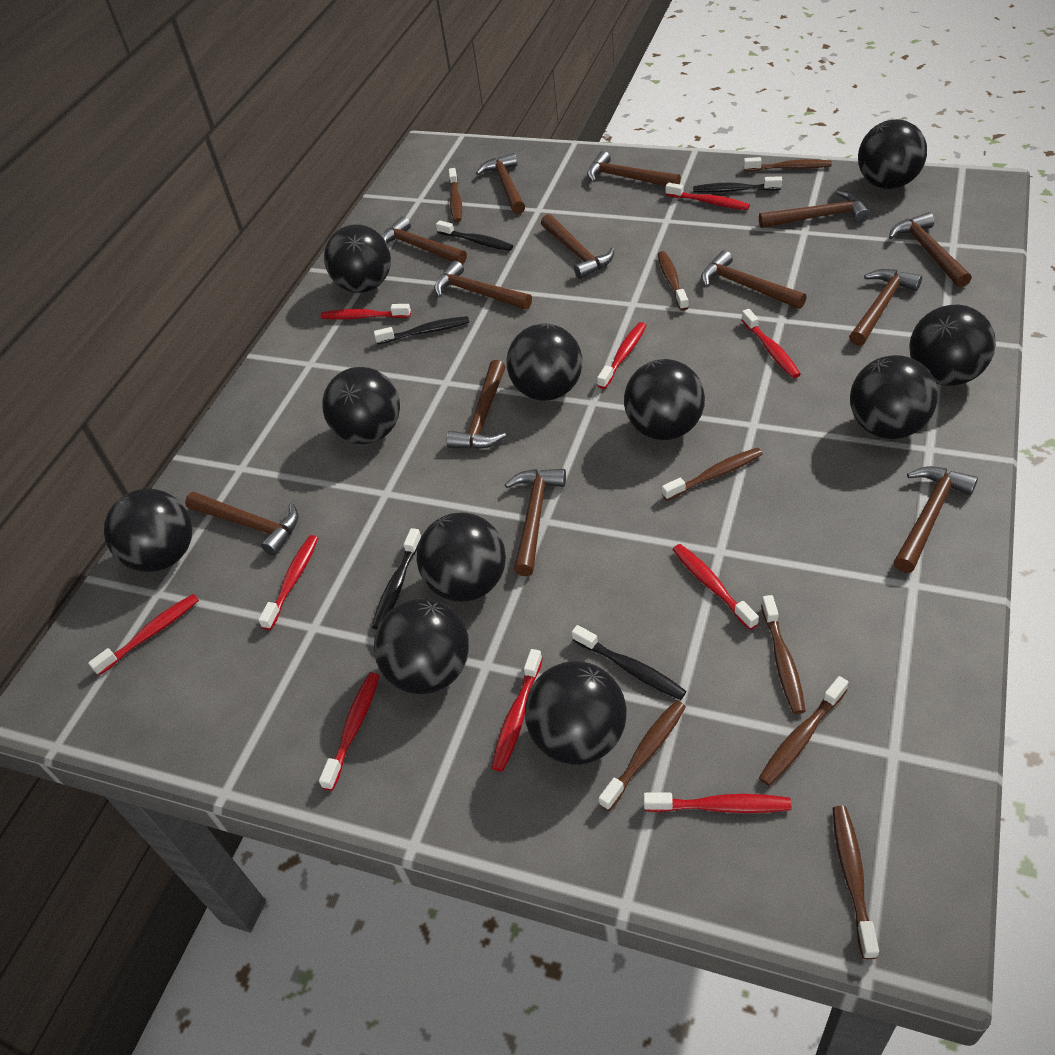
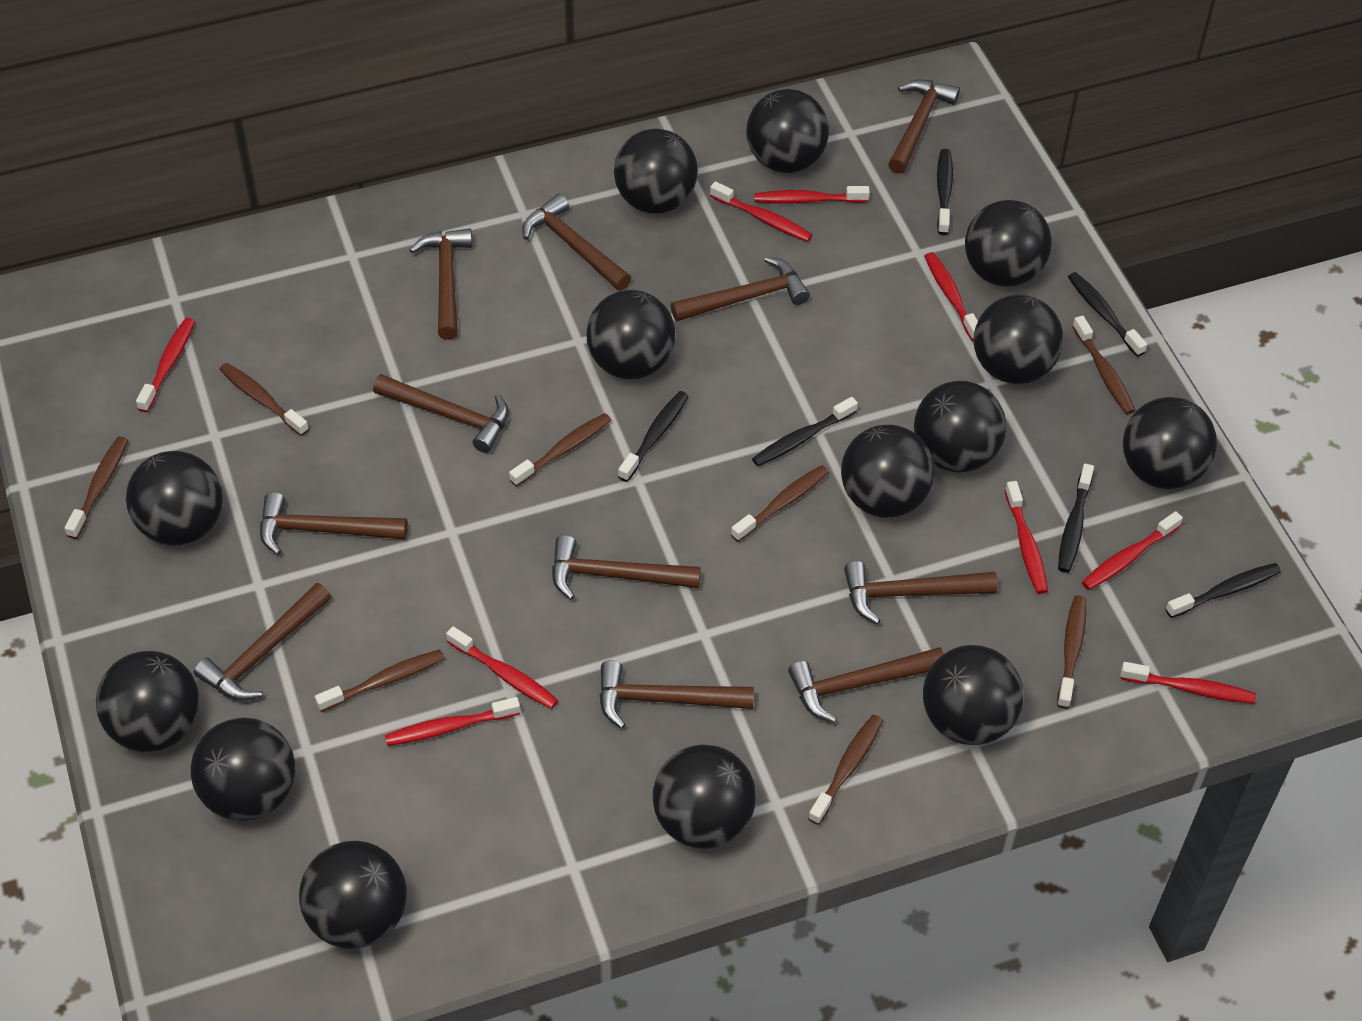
black ball: [104,489,192,572] [322,367,400,444] [324,225,391,293] [374,598,469,694] [417,512,506,602] [506,323,582,401] [525,661,627,765] [624,359,705,440] [850,355,938,439] [858,119,927,189] [909,305,996,386] = 11 -> [96,651,200,752] [126,451,223,545] [191,717,295,821] [299,841,407,949] [586,290,675,379] [614,129,698,214] [653,744,756,849] [746,89,829,173] [841,425,935,518] [914,381,1006,472] [923,645,1023,745] [965,200,1052,286] [974,295,1063,384] [1123,397,1217,489] = 14
black toothbrush: [372,528,421,630] [374,316,469,344] [436,220,513,251] [572,625,686,700] [693,176,782,193] = 5 -> [618,391,688,482] [752,397,858,466] [937,149,953,235] [1058,463,1094,573] [1068,272,1147,357] [1166,563,1281,618] = 6
brown hammer: [185,492,299,556] [382,216,467,264] [434,261,532,309] [446,360,506,449] [476,153,525,214] [505,469,566,576] [541,214,614,279] [587,151,681,186] [701,250,807,309] [759,190,870,228] [849,269,922,346] [889,212,972,287] [894,466,978,573] = 13 -> [194,583,331,701] [260,492,408,555] [373,374,509,453] [410,229,472,340] [523,194,631,291] [552,535,701,600] [599,660,754,729] [671,257,810,321] [788,647,944,723] [844,561,998,624] [888,80,960,174] = 11
red toothbrush: [88,594,199,676] [258,535,318,630] [319,672,379,791] [320,304,411,320] [492,649,543,772] [597,322,647,389] [643,792,791,813] [665,183,750,210] [672,544,759,630] [741,309,801,378] = 10 -> [136,318,195,412] [385,697,520,746] [446,626,558,709] [710,181,813,242] [754,186,870,204] [925,252,978,341] [1005,481,1048,594] [1082,511,1183,590] [1120,662,1256,704] = 9

